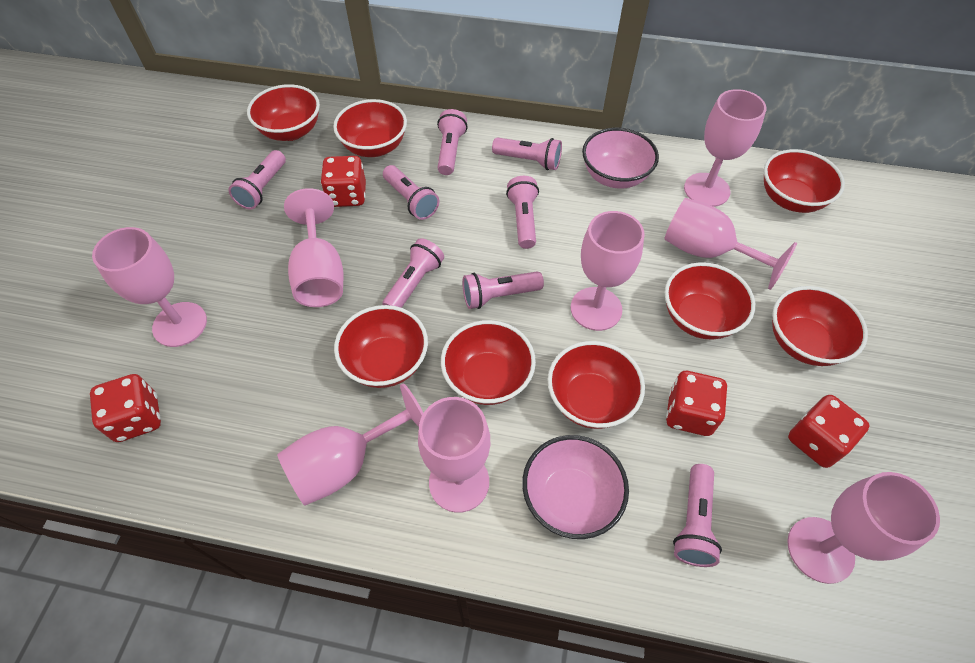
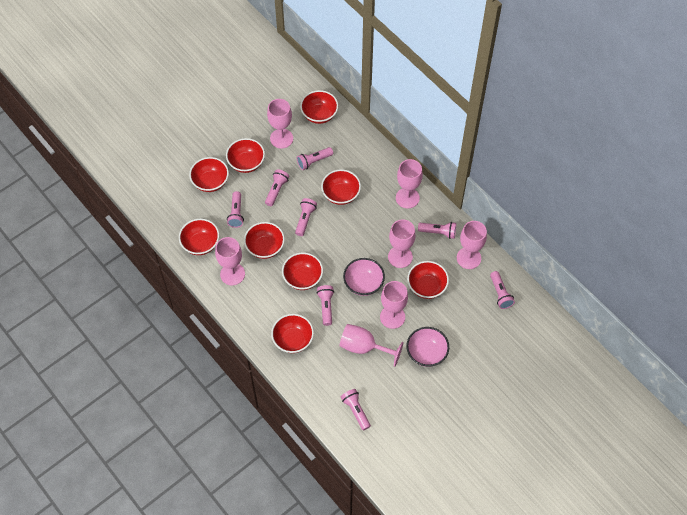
pink goblet: [92,227,207,347] [277,384,423,506] [284,188,344,307] [418,397,490,513] [571,211,645,331] [665,198,797,290] [684,89,766,207] [787,472,940,584] = 8 -> [215,237,245,285] [267,99,293,149] [340,324,404,367] [380,281,408,329] [388,219,416,268] [396,159,423,209] [457,221,487,269] = 7
red bowl: [247,84,320,141] [333,99,407,157] [334,305,428,388] [441,320,536,405] [547,341,645,429] [664,262,755,339] [764,149,845,213] [772,286,868,366] = 8 -> [179,218,219,255] [189,157,229,192] [226,138,265,173] [244,222,285,259] [271,314,314,353] [282,252,323,290] [300,90,338,124] [321,169,361,205] [407,261,449,299] = 9
red dice: [90,374,161,442] [320,156,366,207] [666,371,727,436] [788,395,870,468] = 4 -> none = 0

